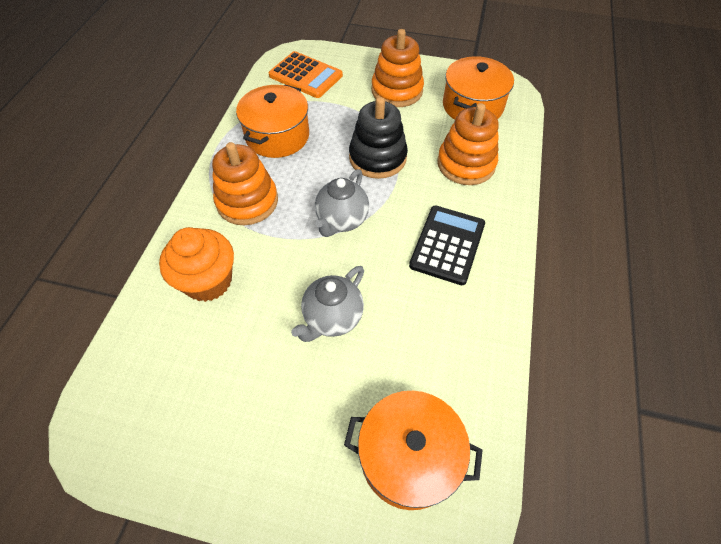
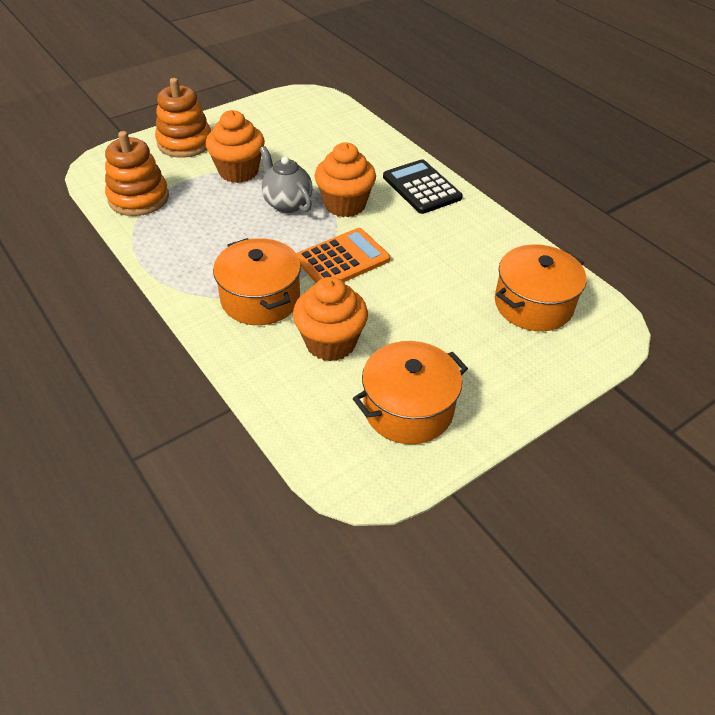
black stacking toy: [349,97,408,179] = 1 -> none = 0
grey teapot: [291,266,364,342] [315,169,369,237] = 2 -> [260,146,313,213] = 1
orange cupcake: [159,227,234,302] = 1 -> [206,110,265,183] [293,277,368,361] [315,142,376,217] = 3
orange stacking toy: [212,142,278,225] [371,29,424,107] [437,103,499,185] = 3 -> [105,131,169,216] [155,78,211,158] = 2

